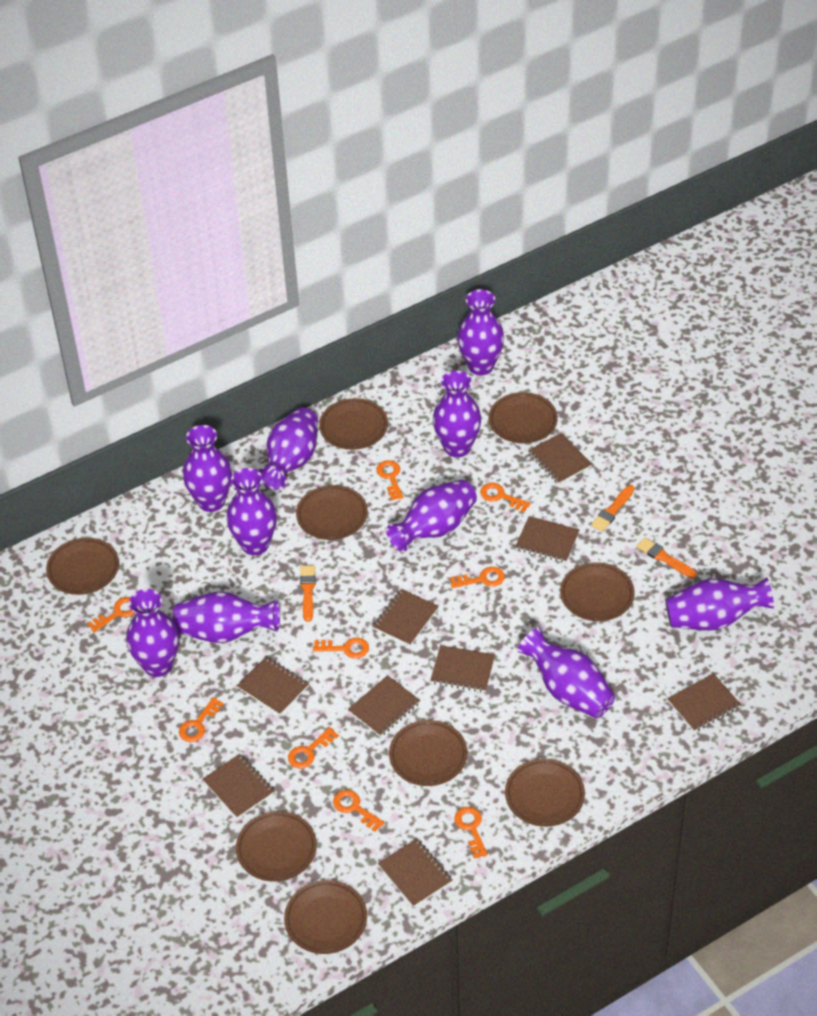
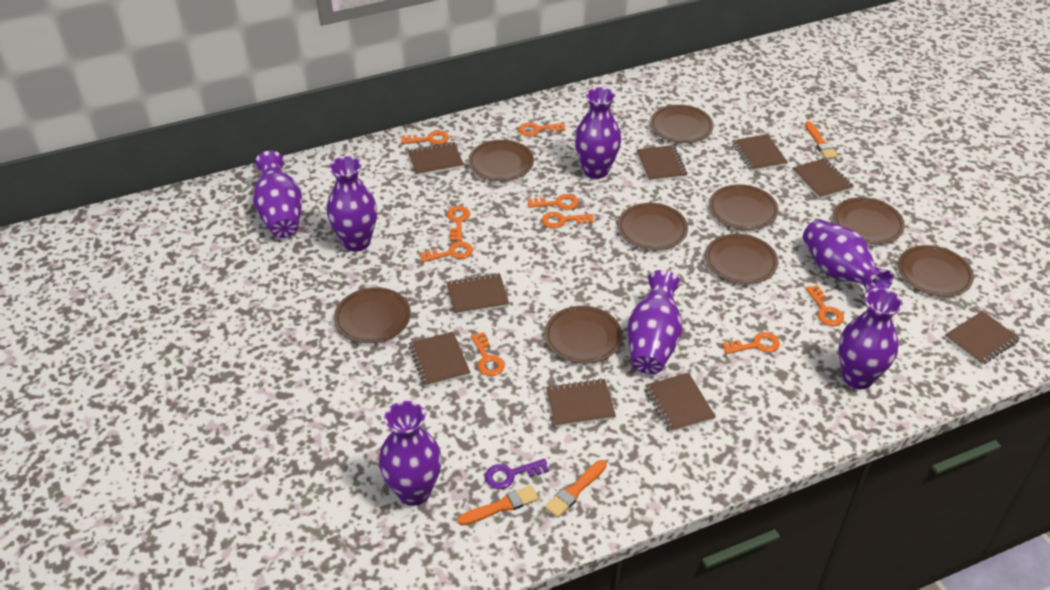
purple key: none = 0 -> [485,458,549,489] = 1
purple vase: [126,589,179,677] [173,591,280,643] [183,425,232,512] [226,468,277,555] [259,408,318,490] [386,480,477,552] [433,370,481,457] [457,289,504,375] [518,627,615,719] [665,577,774,631] = 10 -> [253,151,302,238] [327,156,377,252] [379,401,442,506] [575,87,621,179] [627,270,682,374] [803,219,894,292] [839,288,903,389] = 7

